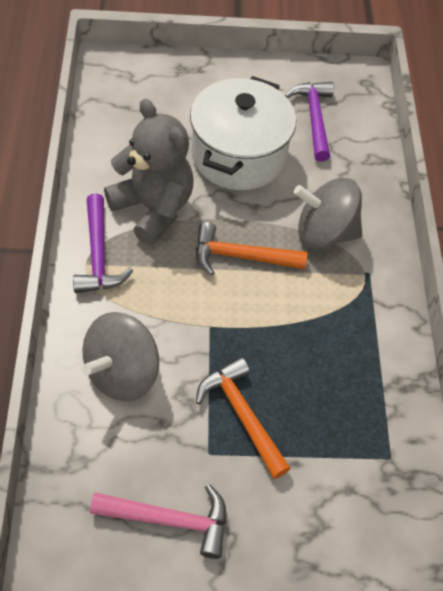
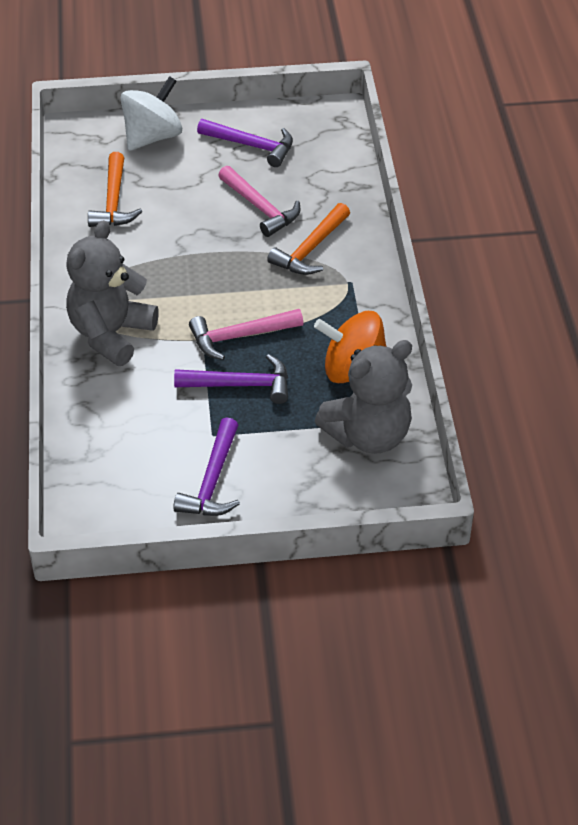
grey spinning top: [82,312,159,402] [294,178,362,249] = 2 -> none = 0
grey teddy bear: [104,99,194,245] = 1 -> [66,220,159,366] [315,340,412,454] = 2
orange spinning top: none = 0 -> [314,311,387,383] = 1
pink hammer: [90,484,226,559] = 1 -> [189,309,303,360] [218,166,300,237] = 2
purple hammer: [73,194,133,293] [285,82,334,161] = 2 -> [173,417,240,516] [174,354,288,404] [197,119,293,167] = 3
white pot: [190,76,296,190] = 1 -> none = 0
white spinning top: none = 0 -> [120,76,182,151] = 1

